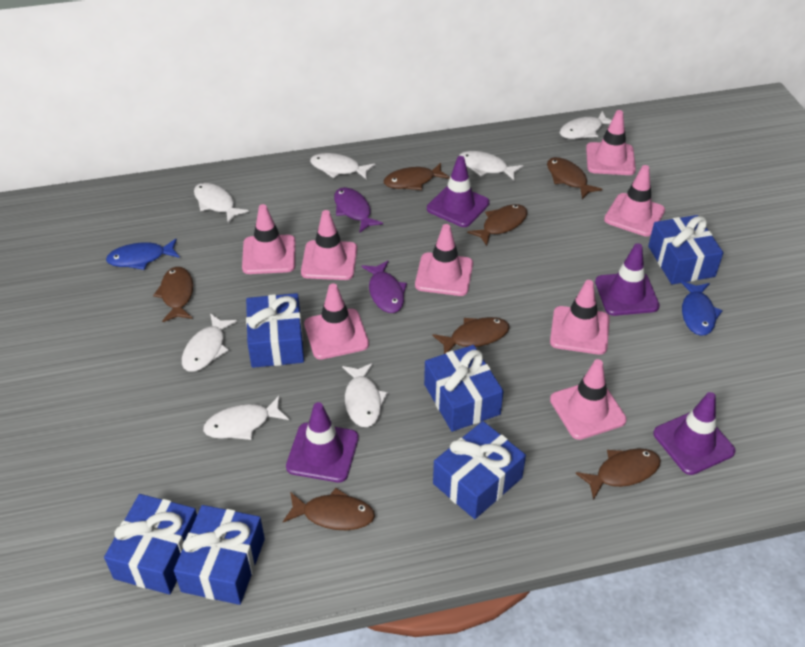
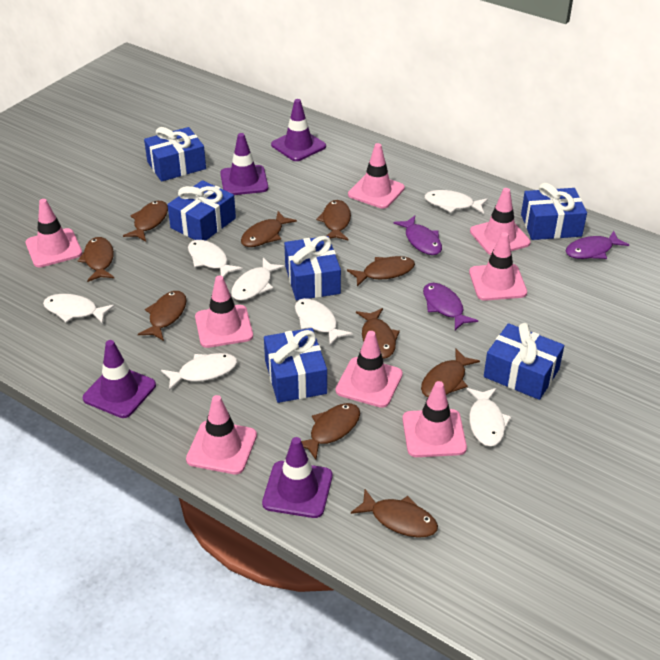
blue fish: [106,238,180,270] [681,281,723,336] = 2 -> none = 0
brown fish: [153,267,193,322] [283,488,375,530] [384,163,450,190] [433,317,510,354] [467,204,528,246] [547,157,602,199] [576,448,661,500] = 7 -> [78,237,114,282] [123,201,168,241] [138,291,187,341] [241,211,297,247] [301,403,360,460] [316,200,351,241] [347,256,415,287] [351,489,438,538] [356,308,400,359] [421,349,480,397] = 10
purple fish: [334,187,383,233] [361,260,407,313] = 2 -> [393,216,442,255] [423,283,478,330] [566,231,629,259] = 3

